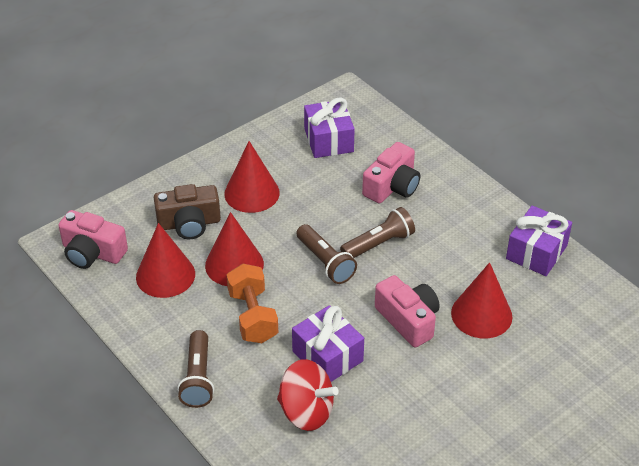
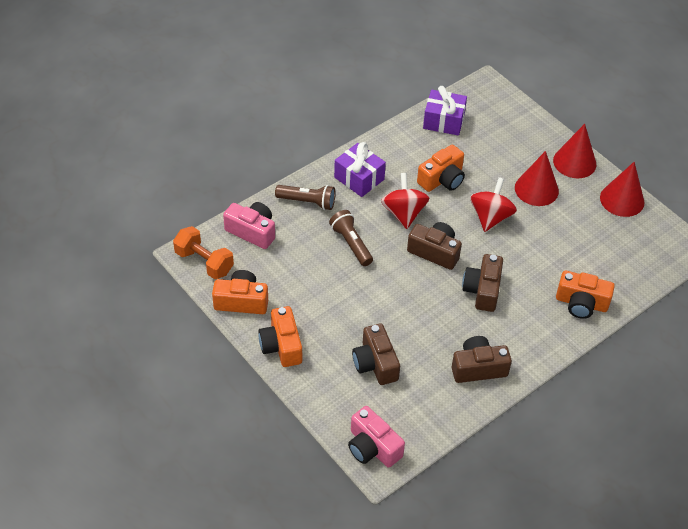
brown camera: [154,184,221,239] = 1 -> [352,324,400,385] [407,222,462,270] [452,336,512,383] [462,254,503,312] = 4
brown flashlight: [177,330,214,408] [296,224,357,284] [340,207,415,258] = 3 -> [275,185,335,210] [329,210,373,266] = 2
orange camera: none = 0 -> [212,270,268,314] [258,306,302,367] [417,145,465,192] [556,270,615,319] = 4
pink camera: [58,210,128,269] [362,142,420,204] [375,275,440,348] = 3 -> [223,202,275,249] [348,406,405,468] = 2
purple gift: [292,305,364,382] [304,98,355,158] [506,206,572,276] = 3 -> [334,142,386,197] [423,86,467,136] = 2
red cone: [136,223,195,298] [205,212,264,286] [224,141,280,213] [451,262,512,338] = 4 -> [515,151,559,206] [553,124,596,178] [600,162,644,217] = 3
red spinning top: [277,359,339,431] = 1 -> [381,173,429,229] [470,177,517,232] = 2

